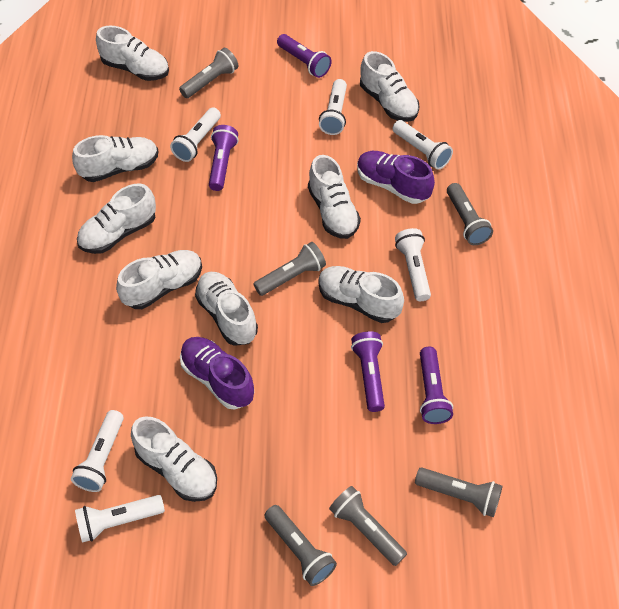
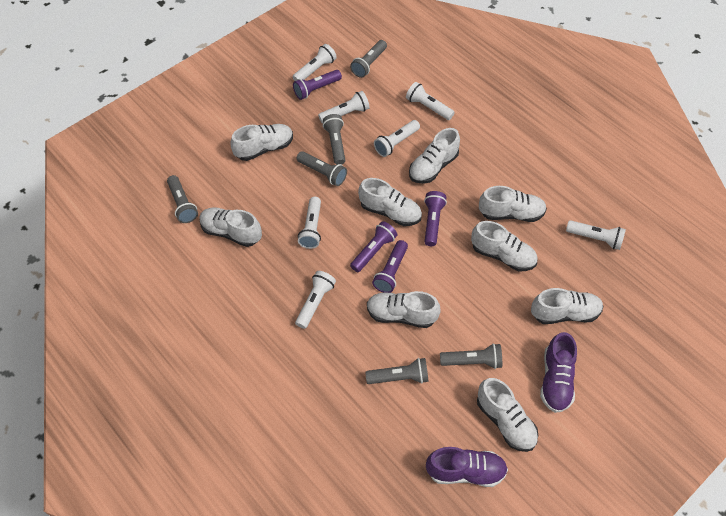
white flashlight: [71,410,124,492] [75,495,165,543] [170,108,221,162] [319,79,347,135] [392,120,453,170] [395,228,431,301] = 6 -> [293,44,337,81] [295,271,336,329] [298,197,321,249] [318,91,370,124] [374,120,420,157] [406,82,455,120] [566,220,626,250] = 7

